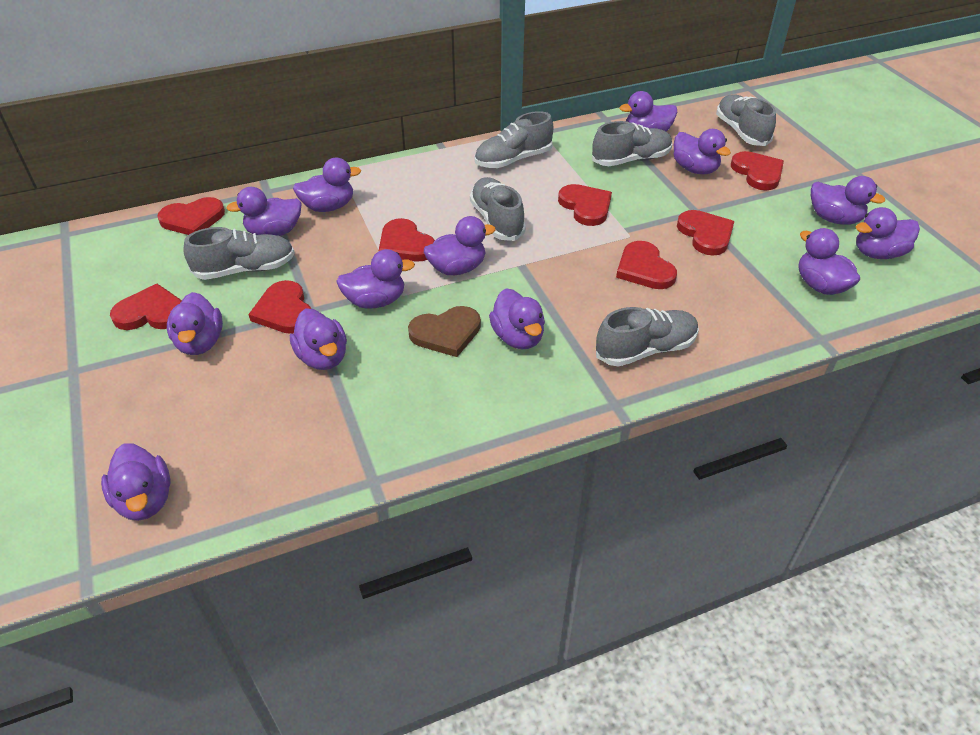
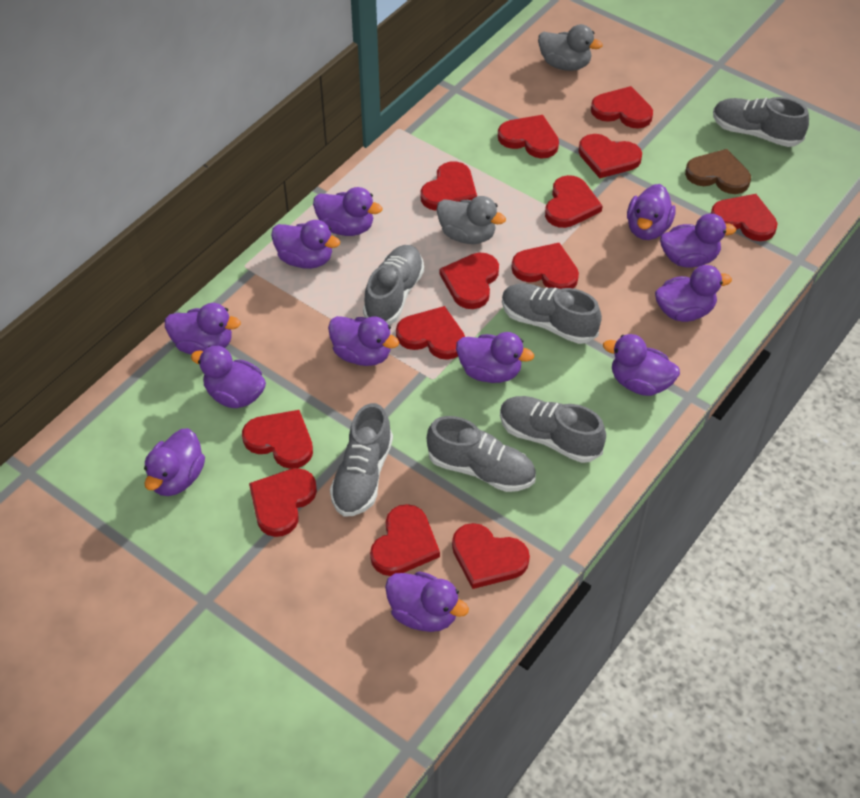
grey duck: none = 0 -> [437,196,506,244] [538,24,603,71] = 2
purple duck: [101,443,171,521] [167,292,223,355] [226,187,302,236] [290,308,347,370] [293,158,361,212] [336,249,415,309] [424,216,496,275] [489,288,545,349] [620,91,677,131] [674,129,731,174] [799,228,860,295] [811,176,885,225] [856,207,920,259] = 13 -> [144,428,205,496] [165,303,241,354] [191,346,266,408] [271,220,340,269] [313,187,382,236] [328,316,399,366] [385,571,469,632] [456,332,534,383] [603,334,680,396] [627,184,676,240] [655,265,732,322] [660,214,736,268] = 12
red heart: [110,284,182,330] [157,197,225,235] [248,280,312,334] [379,218,435,262] [558,184,612,226] [616,241,677,289] [677,210,735,256] [731,151,784,190] = 8 -> [242,410,313,469] [249,468,317,537] [370,504,440,576] [396,306,465,360] [420,161,477,211] [440,253,499,309] [452,523,530,589] [498,115,559,159] [511,243,579,289] [545,175,603,228] [578,134,642,178] [591,86,653,129] [711,194,777,241] = 13

